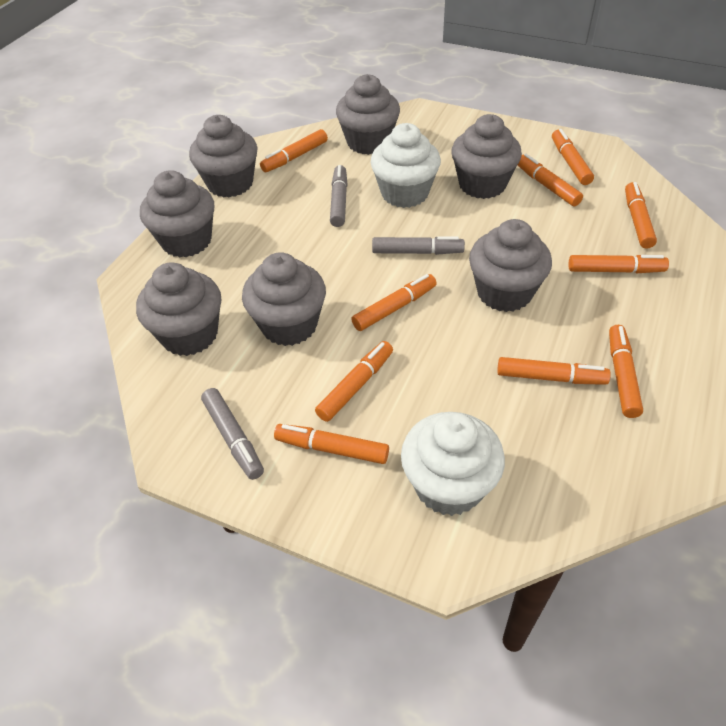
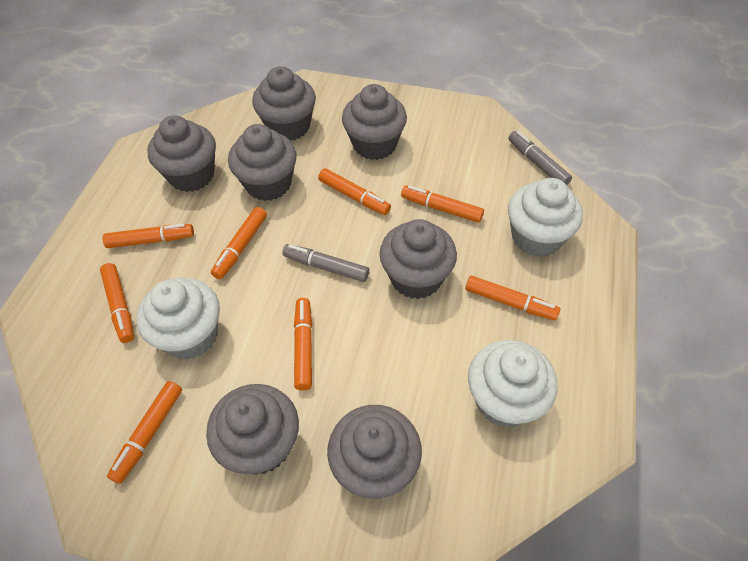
grey marker: [201,388,264,480] [330,165,348,227] [372,237,465,255] = 3 -> [282,244,369,282] [508,131,572,185] = 2
orange marker: [260,129,328,172] [274,424,389,464] [315,341,393,422] [351,274,437,331] [497,357,611,385] [518,154,583,206] [552,129,594,185] [569,255,669,273] [609,325,643,418] [625,182,657,249] = 10 -> [100,263,134,343] [102,223,194,248] [107,381,182,484] [211,207,267,279] [294,298,312,390] [318,168,391,215] [401,185,484,223] [465,276,560,320] = 8
white cupcake: [370,123,441,208] [401,412,505,516] = 2 -> [137,278,220,360] [468,340,558,428] [508,178,583,257] = 3

